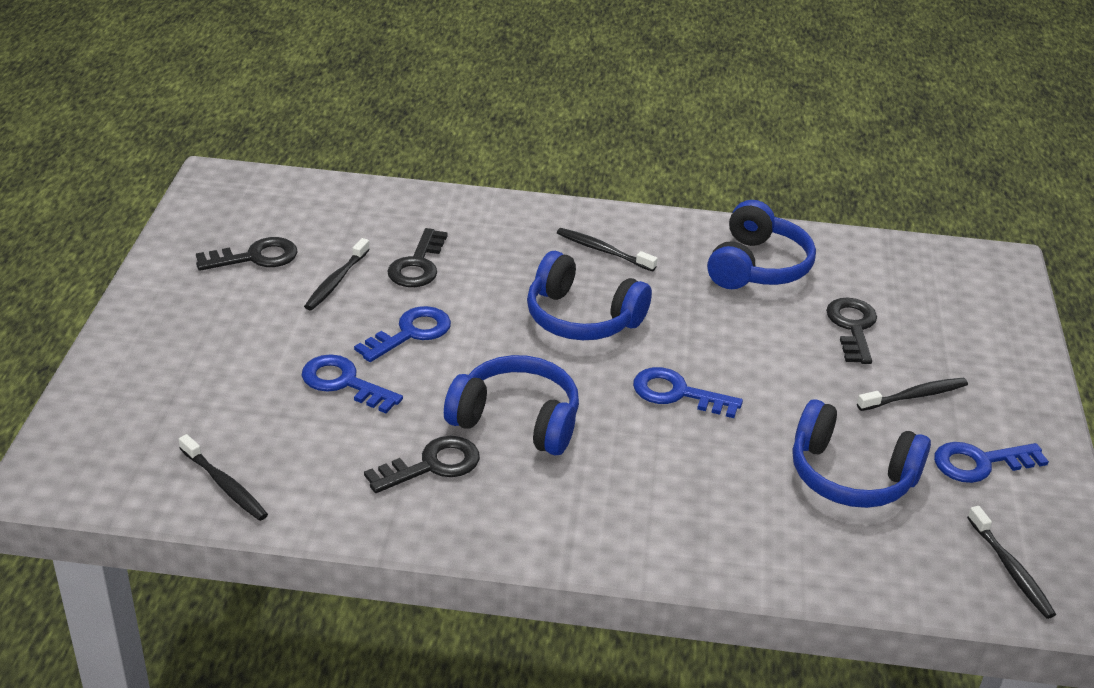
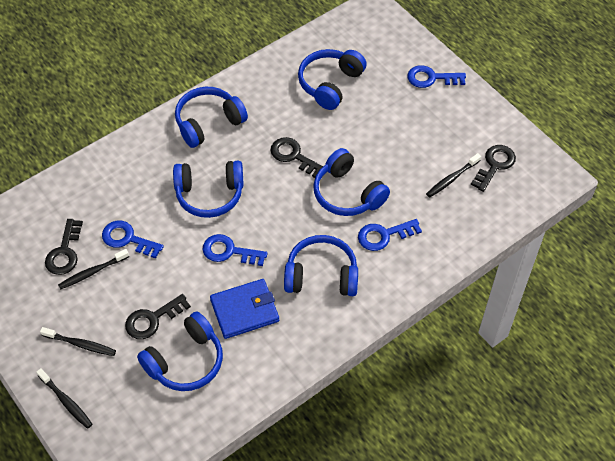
black toothbrush: [179,434,268,521] [304,238,370,310] [557,228,658,272] [857,378,968,411] [967,506,1056,619] = 5 -> [36,368,93,429] [40,327,116,356] [58,249,129,289] [426,153,481,197] = 4
blue headphones: [444,355,579,455] [527,251,652,340] [707,200,816,289] [793,399,931,508] = 4 -> [137,312,223,391] [173,161,243,218] [175,87,248,148] [284,235,358,296] [298,49,367,110] [313,148,390,216] = 6
blue wallet: none = 0 -> [210,279,279,339] = 1

